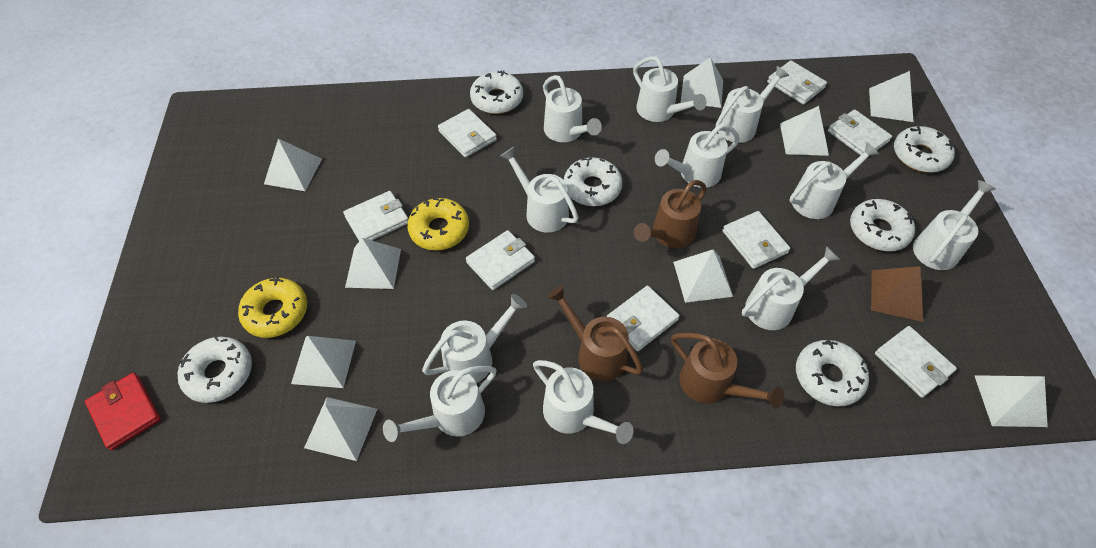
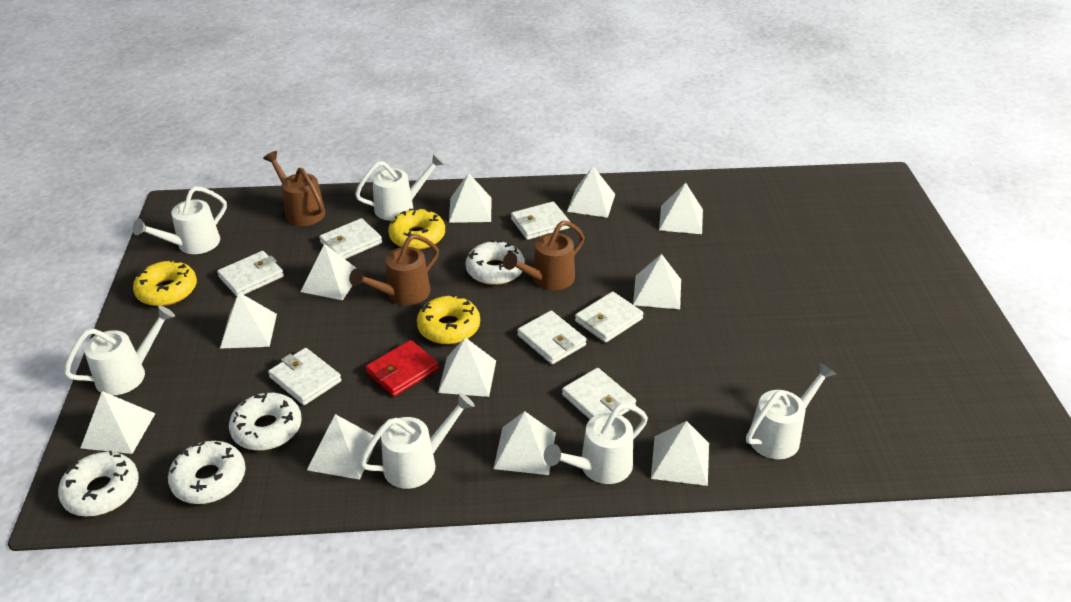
brown pyramid: [871,266,923,322] = 1 -> none = 0
white donut: [178,337,252,403] [470,71,523,114] [564,157,622,206] [796,339,869,406] [850,199,915,251] [894,126,955,173] = 6 -> [58,451,139,517] [168,441,246,504] [229,393,302,451] [465,240,525,285] = 4
white pyramid: [264,139,322,191] [291,336,356,388] [304,397,377,461] [345,238,401,289] [673,250,733,303] [681,57,723,108] [780,106,829,156] [869,71,913,122] [974,375,1048,427] = 9 -> [81,391,156,454] [220,292,277,348] [300,244,356,300] [307,414,376,480] [438,337,496,397] [449,173,491,223] [494,411,556,475] [567,166,615,218] [633,254,681,309] [651,421,709,486] [659,183,703,234] = 11
white wallet: [343,191,408,241] [438,109,497,158] [466,230,535,290] [607,286,680,351] [722,211,790,269] [767,60,827,105] [828,110,892,156] [875,326,957,398] = 8 -> [217,251,284,296] [268,348,342,405] [319,218,382,259] [511,201,570,240] [517,311,586,364] [562,368,636,419] [575,292,644,343] = 7
white watering can: [383,366,497,442] [422,294,527,383] [500,147,579,232] [533,360,634,444] [543,75,602,142] [633,56,706,122] [655,123,740,188] [716,66,789,143] [742,246,840,330] [790,142,879,219] [913,180,995,270] = 11 -> [64,305,175,395] [133,186,227,254] [355,153,444,221] [360,392,475,489] [544,403,648,484] [746,362,836,459] = 6
yellow donut: [238,277,307,338] [407,198,469,251] = 2 -> [133,259,197,306] [388,208,445,250] [417,294,480,344] = 3

